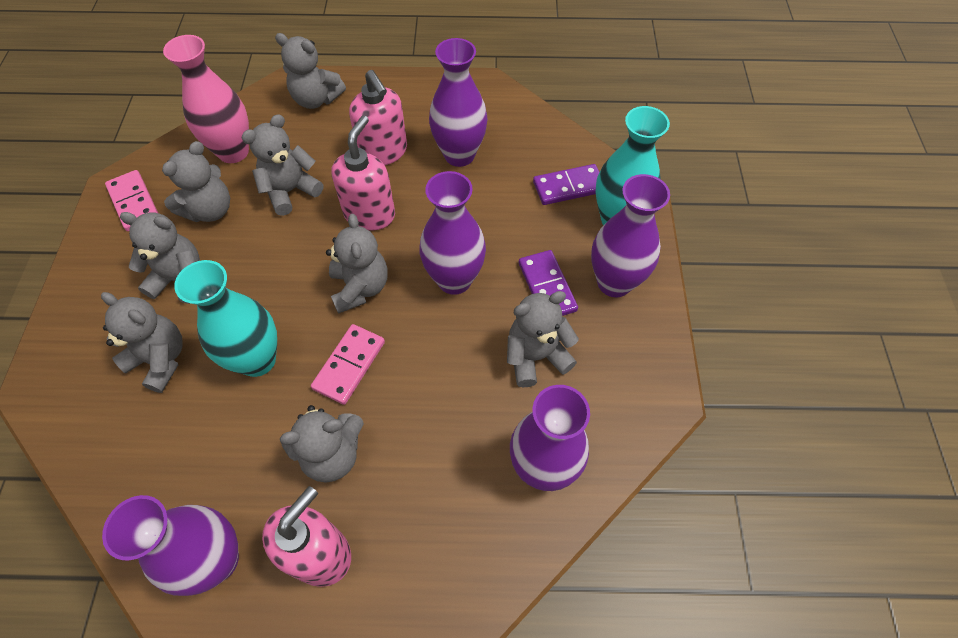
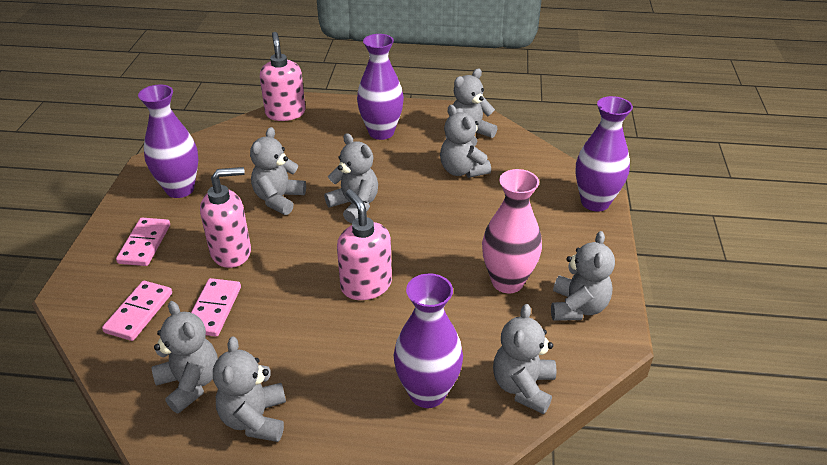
pink domino: [105,170,158,231] [311,324,385,405] = 2 -> [102,281,172,341] [116,218,170,266] [191,278,241,336] = 3
purple domino: [519,250,578,316] [533,164,600,205] = 2 -> none = 0
purple vase: [102,495,239,596] [419,171,486,295] [429,38,488,167] [510,385,590,491] [591,174,670,297] = 5 -> [138,84,198,198] [357,34,404,140] [394,273,463,408] [575,96,633,212] = 4
turquoise vase: [174,260,277,377] [595,106,670,225] = 2 -> none = 0

